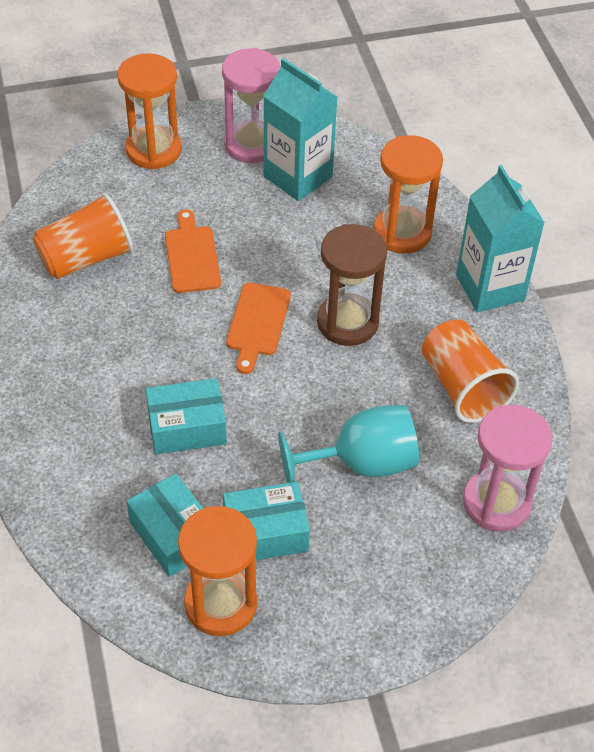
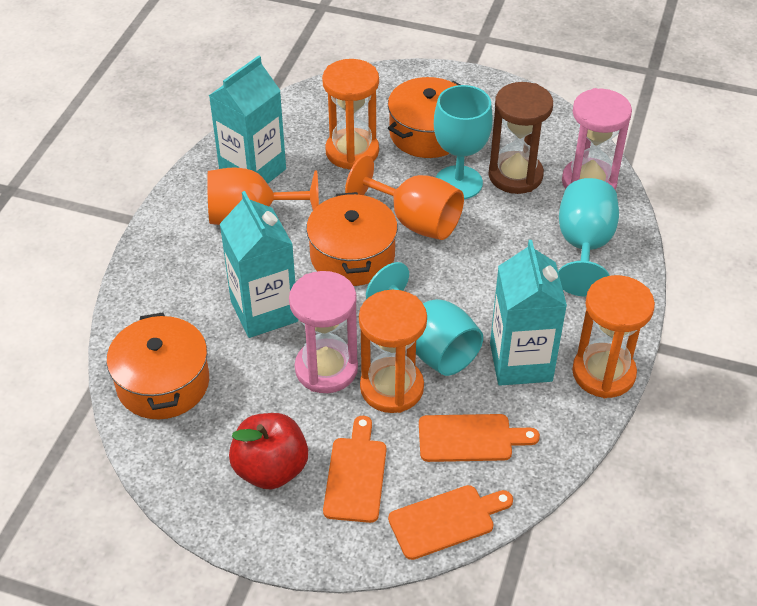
orange cup: [33,193,133,279] [422,319,519,423] = 2 -> none = 0
orange cutting board: [165,209,221,293] [226,283,291,374] = 2 -> [323,416,386,523] [388,485,513,560] [419,414,540,462] = 3
orange goblet: none = 0 -> [207,168,319,225] [345,155,464,240] = 2
orange pot: none = 0 -> [107,312,209,419] [306,192,398,286] [388,77,460,158] = 3
red apple: none = 0 -> [229,413,308,490] = 1
turquoise box: [127,473,203,577] [146,378,227,454] [223,482,310,560] = 3 -> none = 0
turquoise carton: [264,58,337,201] [456,165,545,312] = 2 -> [209,55,286,184] [220,191,298,338] [490,240,567,386] = 3
turquoise goblet: [278,405,419,483] = 1 -> [366,262,483,376] [434,85,493,199] [558,178,619,296] = 3

